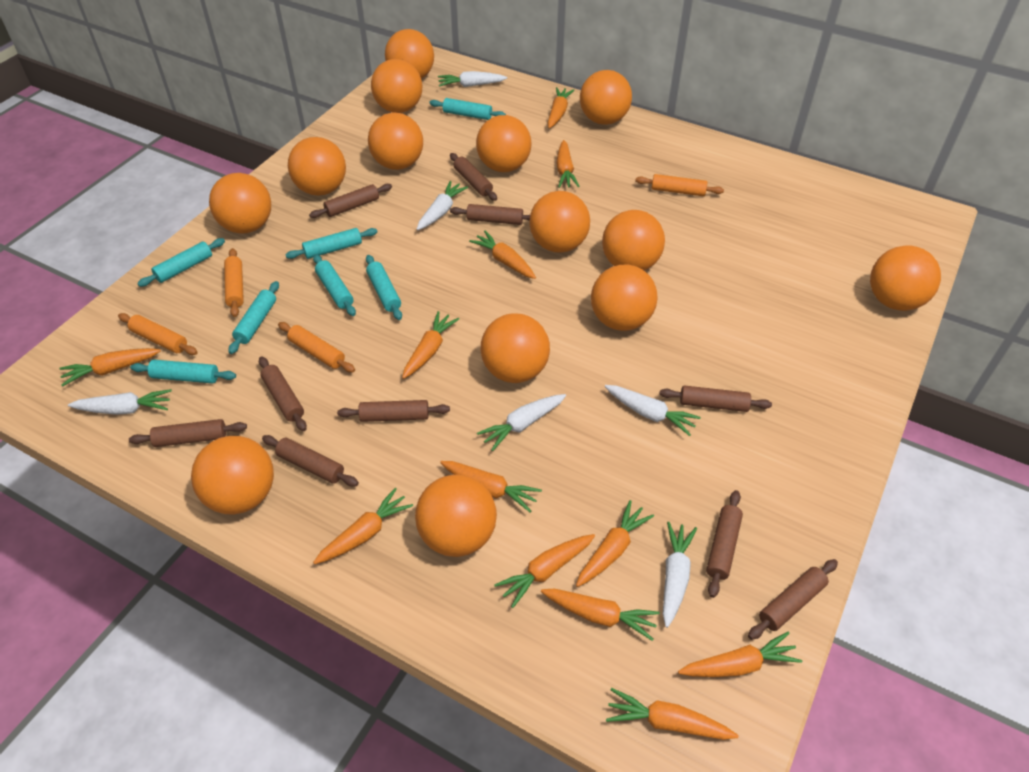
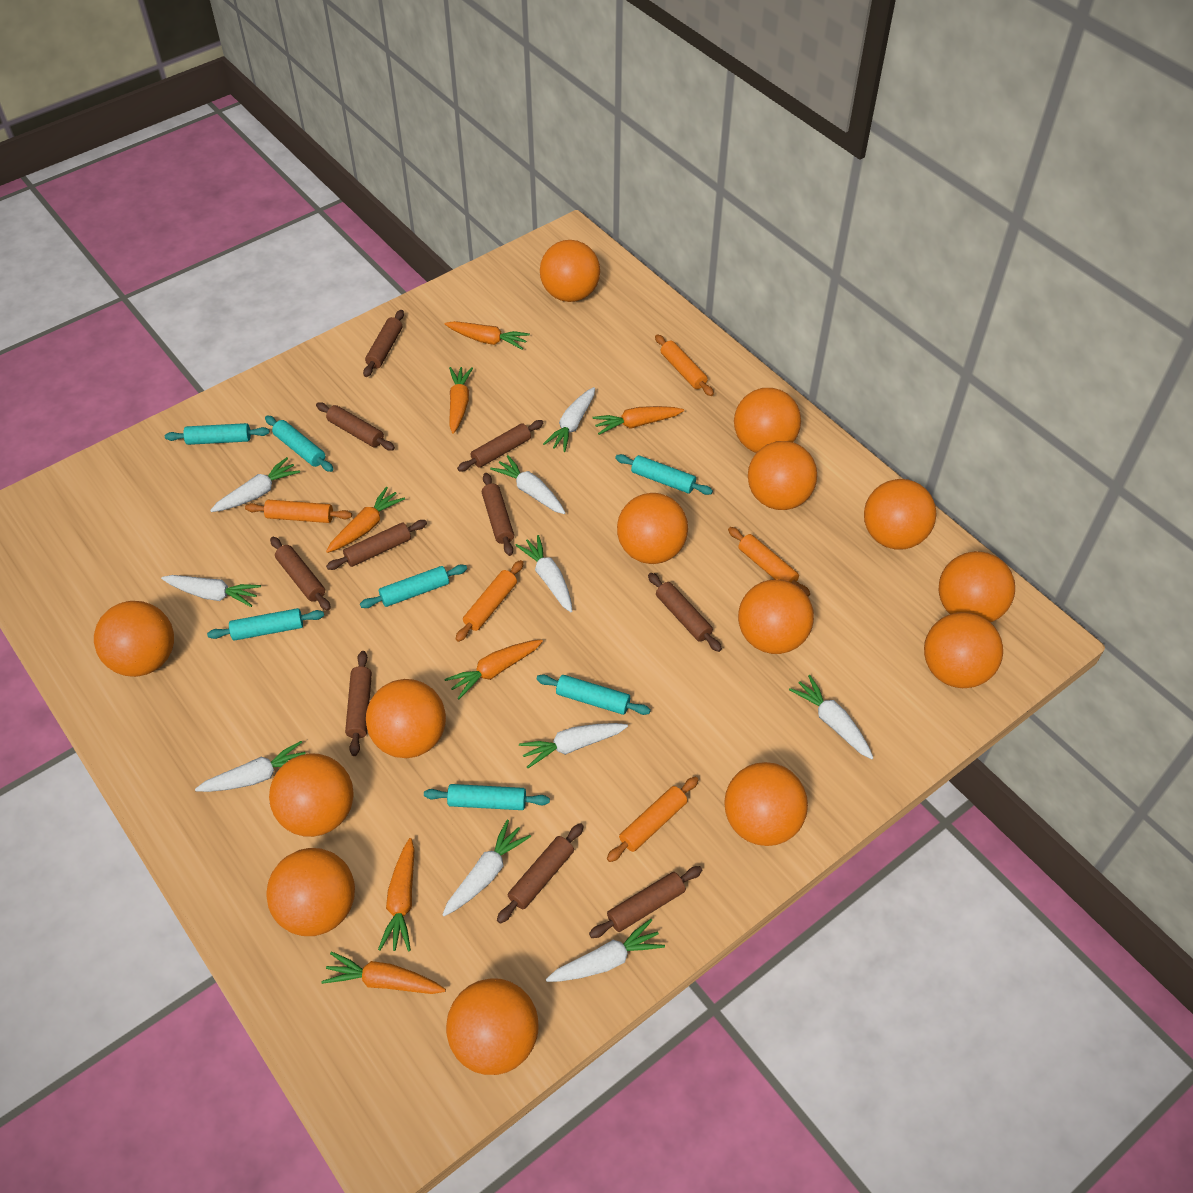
orange carrot: [59,348,161,386] [313,488,413,564] [402,311,459,379] [440,461,542,512] [469,231,536,279] [494,534,595,608] [541,588,660,641] [548,87,574,129] [556,140,580,188] [576,500,654,587] [606,688,739,740] [678,632,802,677] = 12 -> [321,952,446,994] [326,487,405,553] [378,838,415,952] [444,639,543,699] [445,321,530,350] [449,367,473,434] [592,406,684,435] = 7
orange rolling pin: [118,313,198,355] [224,248,244,317] [278,322,355,373] [635,174,724,196] = 4 -> [245,500,352,523] [456,560,524,642] [607,777,699,862] [655,334,714,396] [728,527,810,597] = 5
white carrot: [68,389,172,415] [417,181,468,230] [438,71,507,87] [477,394,566,451] [605,385,701,436] [663,522,697,628] = 6 -> [161,575,261,607] [195,741,306,792] [210,457,300,512] [442,820,531,916] [490,455,565,514] [515,535,572,612] [519,723,628,768] [543,387,595,452] [546,919,665,982] [789,675,873,759] = 10

